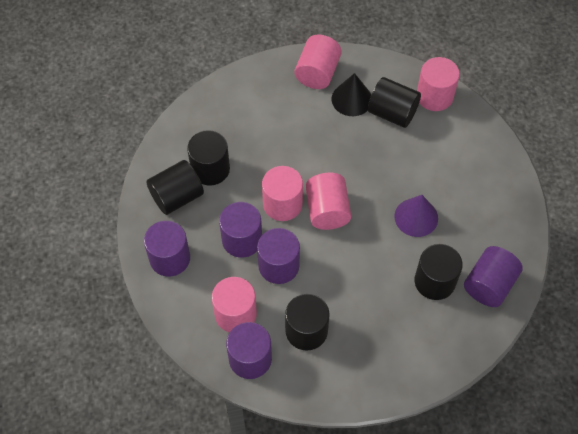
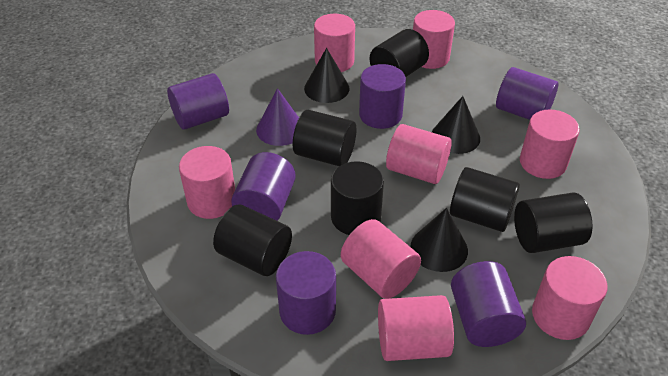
black cone: [332,73,371,116] = 1 -> [304,48,350,103] [411,208,468,272] [432,96,480,154] = 3
black cylinder: [146,160,204,215] [187,130,230,186] [285,294,330,351] [368,77,421,128] [414,244,463,300] = 5 -> [213,204,292,276] [293,110,356,166] [331,161,384,235] [370,29,429,77] [450,167,520,232] [514,192,593,253] = 6
pink cylinder: [212,277,257,333] [262,166,303,221] [295,35,342,89] [306,173,351,230] [417,57,460,111] = 5 -> [179,146,235,219] [314,14,355,72] [341,219,421,299] [378,295,454,361] [386,124,452,184] [413,10,455,69] [520,110,580,179] [532,256,608,340] = 8
purple cylinder: [144,221,190,277] [219,202,262,258] [226,322,272,379] [257,228,300,284] [464,246,523,307] = 5 -> [167,73,229,130] [231,152,296,221] [276,251,336,335] [359,64,406,129] [451,261,526,347] [496,67,558,120] = 6

